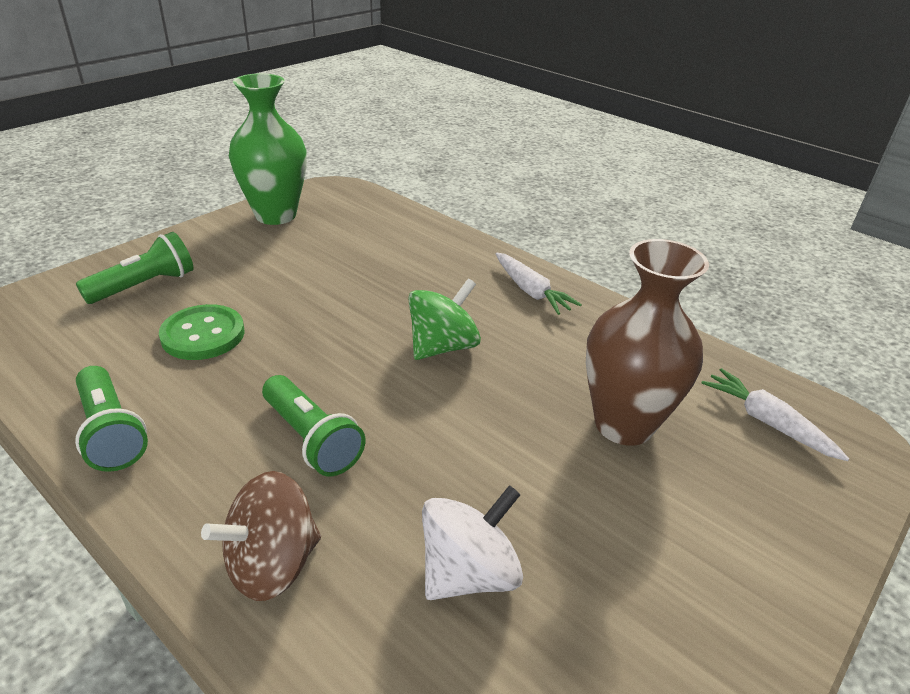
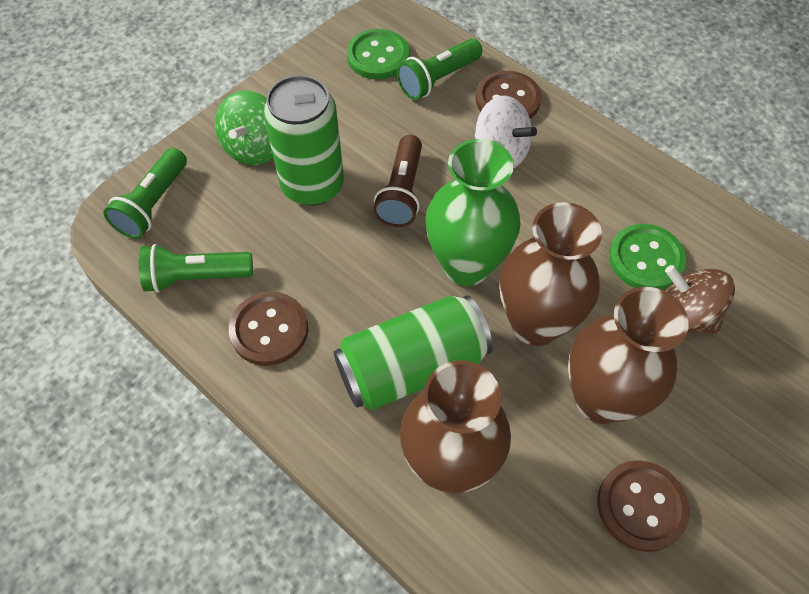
brown button: none = 0 -> [229,292,308,366] [476,71,542,119] [597,460,690,552] = 3
brown flashlight: none = 0 -> [373,135,422,227] = 1
brown vase: [586,239,709,446] = 1 -> [400,360,511,493] [500,202,602,346] [568,287,689,424] = 3
green button: [159,304,245,360] = 1 -> [347,29,409,79] [609,224,686,290] = 2
green can: none = 0 -> [263,75,344,206] [334,295,493,410] = 2
white carrot: [496,253,582,315] [701,368,849,461] = 2 -> none = 0

